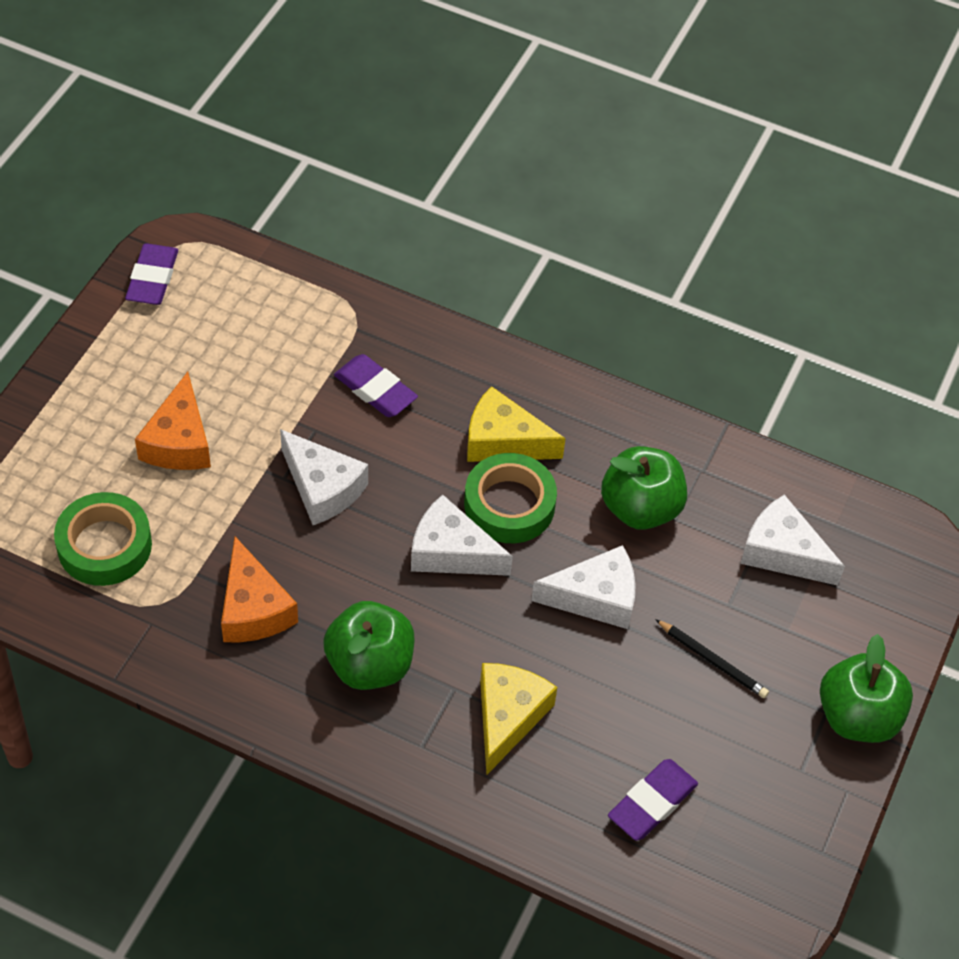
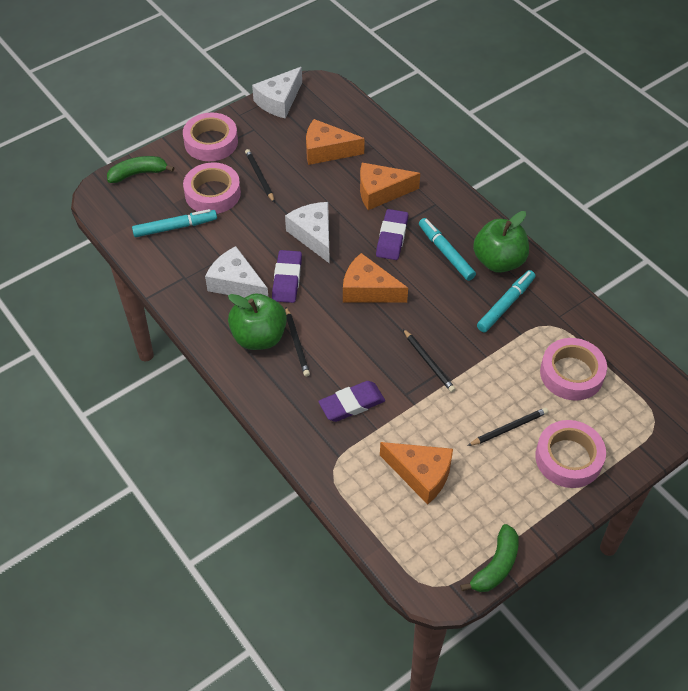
black pencil: [655,619,769,698] = 1 -> [245,149,275,203] [285,307,310,377] [403,329,456,392] [467,408,548,446] = 4
green apple: [323,601,415,690] [601,446,687,530] [820,634,913,743] = 3 -> [228,293,287,350] [473,211,529,273] = 2
green banana: none = 0 -> [107,156,174,183] [460,524,519,592] = 2
green tape: [54,492,152,586] [464,453,557,543] = 2 -> none = 0
orange cheese: [135,372,211,470] [221,537,298,642] = 2 -> [306,119,365,165] [343,253,408,303] [360,163,420,210] [380,442,453,505] = 4
pink tape: none = 0 -> [183,112,238,161] [183,162,241,214] [535,420,606,488] [540,338,607,400] = 4
turquoise marker: none = 0 -> [132,209,217,237] [419,218,476,281] [477,270,535,332] = 3
white cheese: [280,429,368,525] [411,494,513,576] [531,545,636,629] [740,495,845,586] = 4 -> [205,246,268,298] [252,67,302,119] [285,202,330,264] = 3
yellow cheese: [467,386,566,462] [480,663,557,775] = 2 -> none = 0

